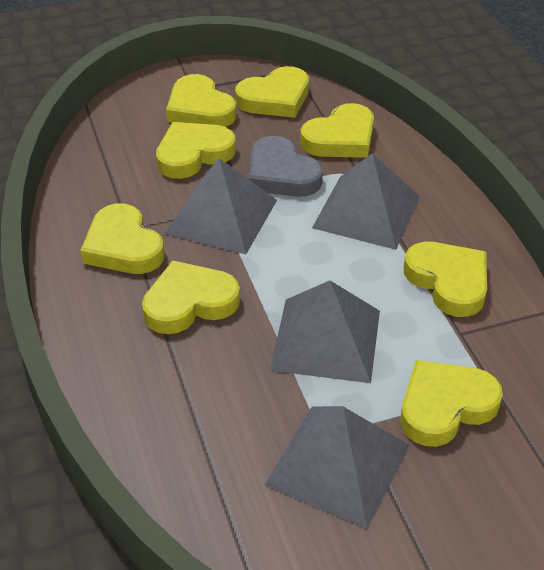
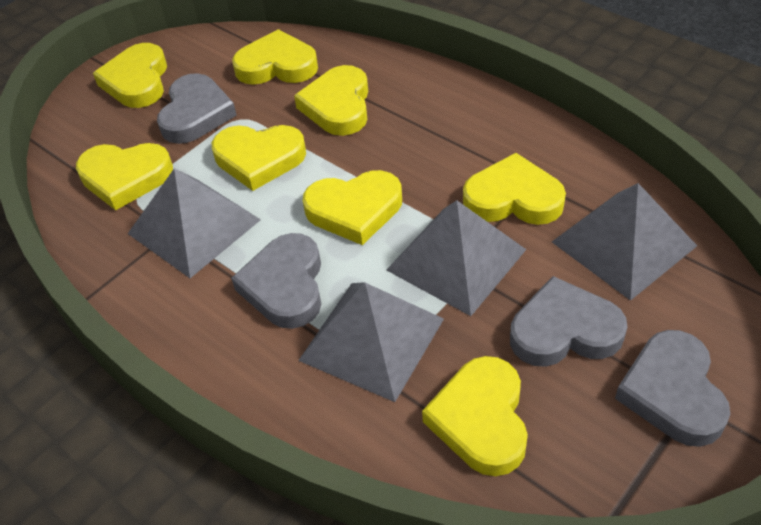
grey heart: [248,136,323,197] = 1 -> [157,73,237,144] [231,233,321,329] [510,276,628,367] [615,330,730,447] = 4

